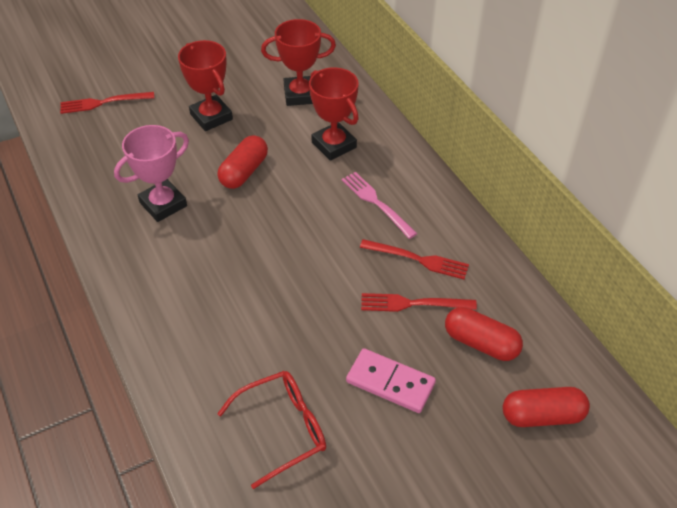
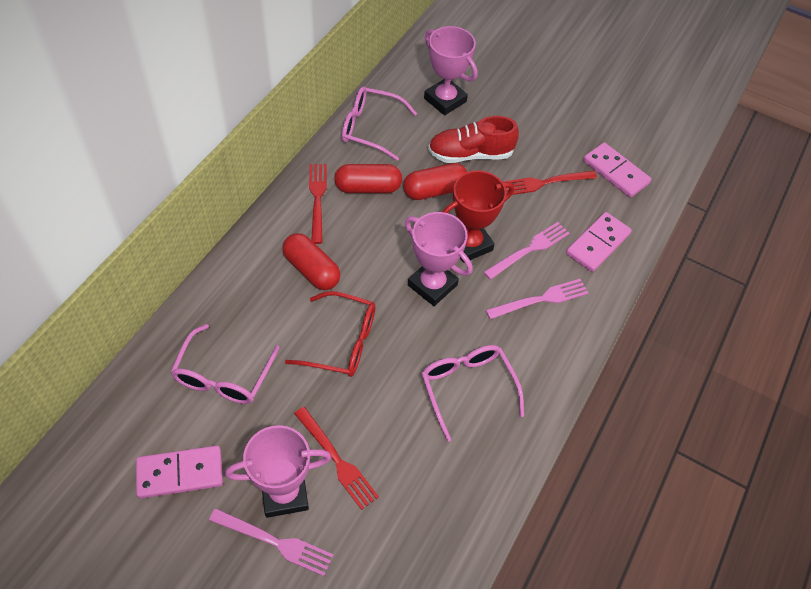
pink domino: [346,348,436,413] = 1 -> [136,446,223,498] [566,212,632,272] [583,142,651,198] = 3
pink fork: [342,172,418,239] = 1 -> [209,508,334,576] [484,222,570,280] [486,279,588,319] = 3
pink glasses: none = 0 -> [171,324,280,404] [342,87,417,161] [421,345,524,442] = 3
pink trophy: [114,125,189,222] = 1 -> [225,425,331,518] [405,212,473,306] [424,26,477,115] = 3
red shoe: none = 0 -> [428,116,519,163] = 1
red trophy: [178,40,233,131] [261,19,336,106] [309,67,359,161] = 3 -> [442,170,514,263] = 1

